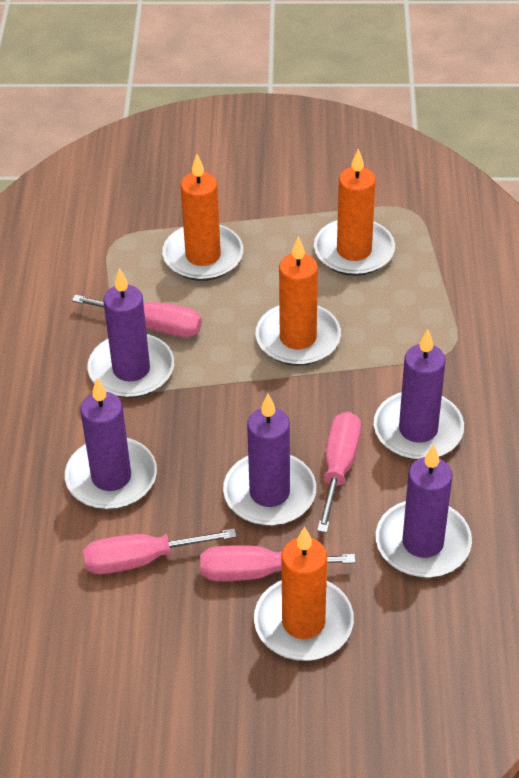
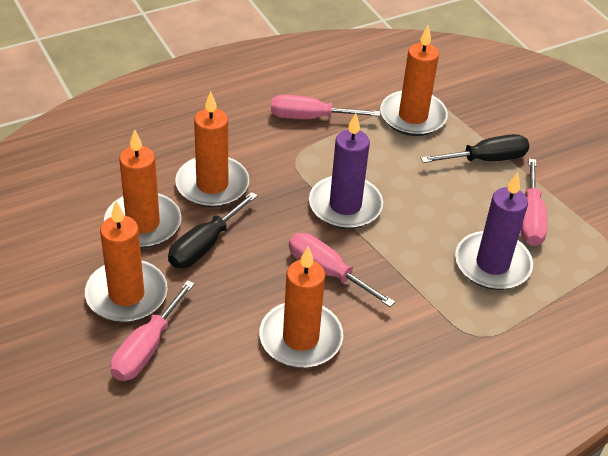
black screwdriver: none = 0 -> [168,192,258,268] [421,134,529,163] = 2
orange candle: [162,154,243,281] [254,526,354,661] [256,236,341,366] [314,148,395,276] = 4 -> [85,201,167,322] [104,129,181,248] [175,91,249,208] [259,246,343,368] [380,26,448,136] = 5
purple candle: [65,378,157,510] [87,268,174,398] [223,394,316,526] [374,329,464,460] [376,444,472,577] = 5 -> [309,113,383,229] [455,173,533,290] = 2

